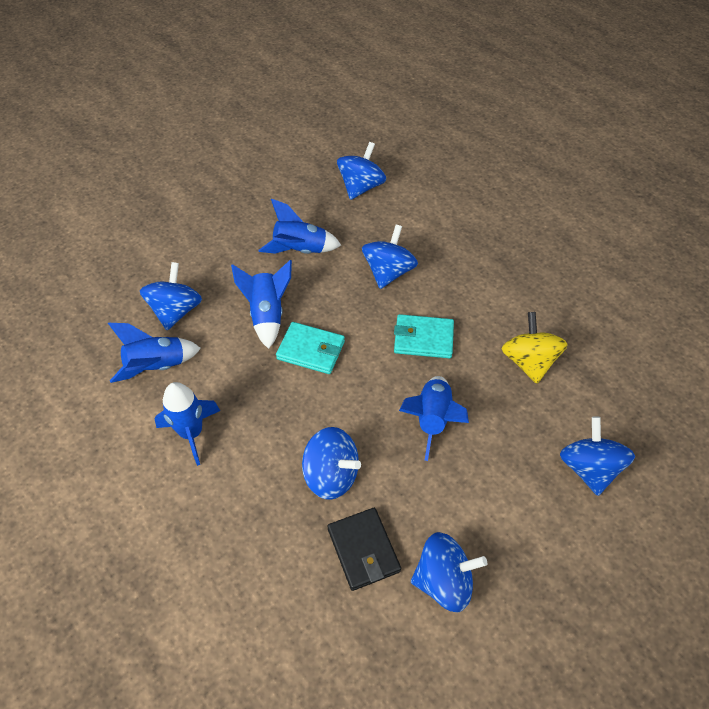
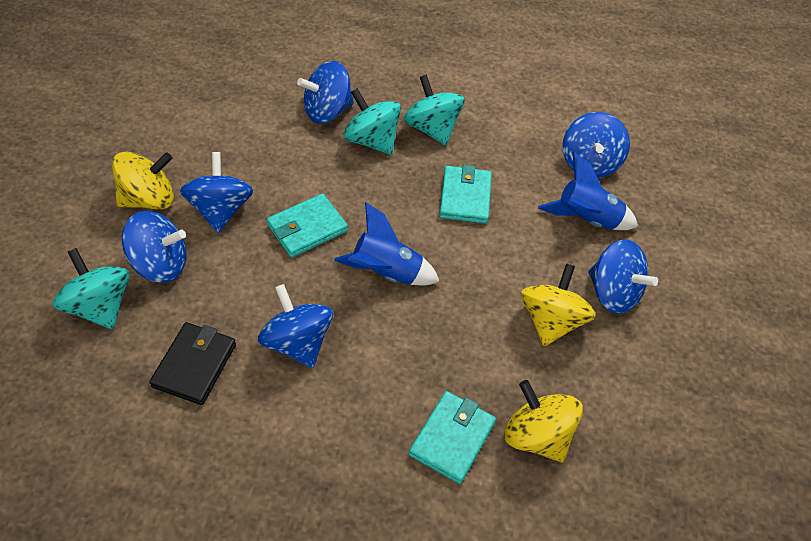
blue rocket: [108,323,201,383] [155,382,220,466] [231,260,292,349] [259,198,341,254] [399,376,469,461] = 5 -> [334,202,440,286] [538,152,638,230] = 2
turquoise spinning top: none = 0 -> [53,248,130,330] [344,88,401,155] [404,75,465,146] = 3
turquoise wallet: [276,322,345,374] [394,314,454,358] = 2 -> [267,193,348,258] [409,391,496,484] [439,165,492,224] = 3
yellow spinning top: [502,312,568,384] = 1 -> [112,152,174,210] [504,380,583,463] [521,263,595,346] = 3

